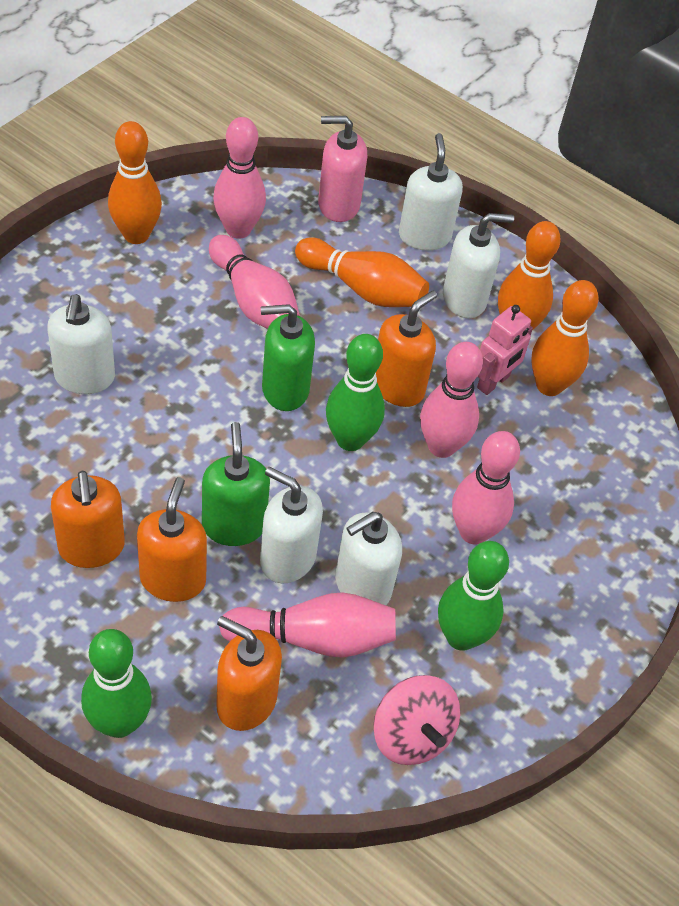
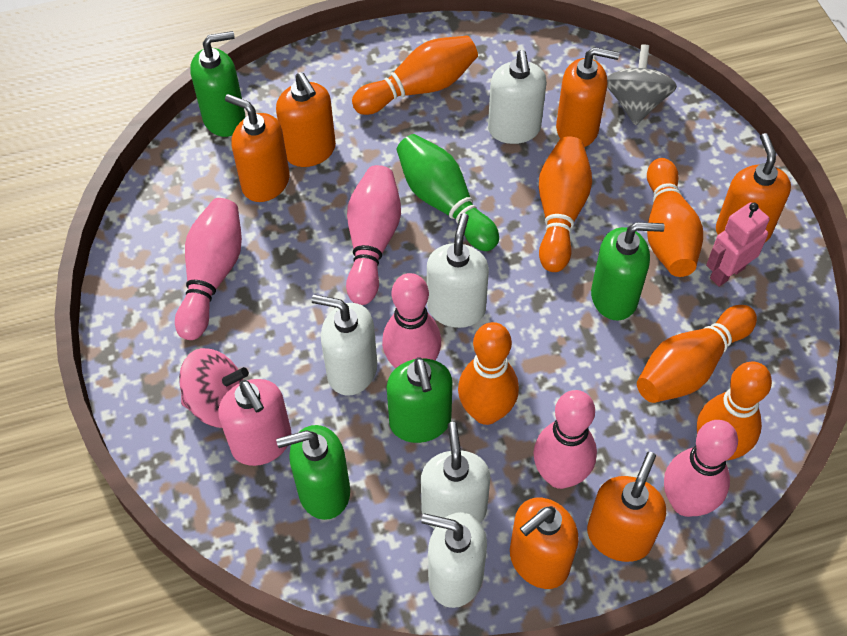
green bowling pin: [81,629,152,738] [326,334,385,451] [438,541,509,651] = 3 -> [397,134,499,251] = 1
green soap dispenser: [202,422,270,546] [261,304,315,411] = 2 -> [190,31,245,137] [276,425,350,520] [387,357,452,443] [591,222,665,320] = 4
grey spinning top: none = 0 -> [607,44,677,126] = 1
orange bowling pin: [108,121,162,244] [295,238,429,307] [498,221,561,330] [531,280,599,396] = 4 -> [352,35,478,115] [458,322,519,425] [539,136,592,272] [637,305,757,403] [647,158,703,277] [697,361,772,461] = 6
orange soap dispenser: [51,471,125,568] [137,477,207,602] [216,616,282,731] [376,290,437,407] = 4 -> [225,94,290,202] [276,72,336,167] [510,498,579,589] [556,47,619,147] [587,452,666,562] [716,133,791,242] = 6

